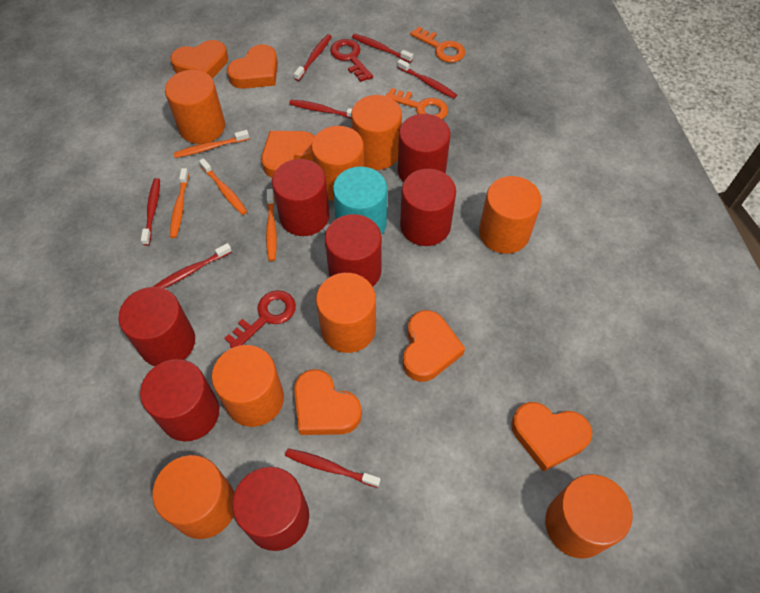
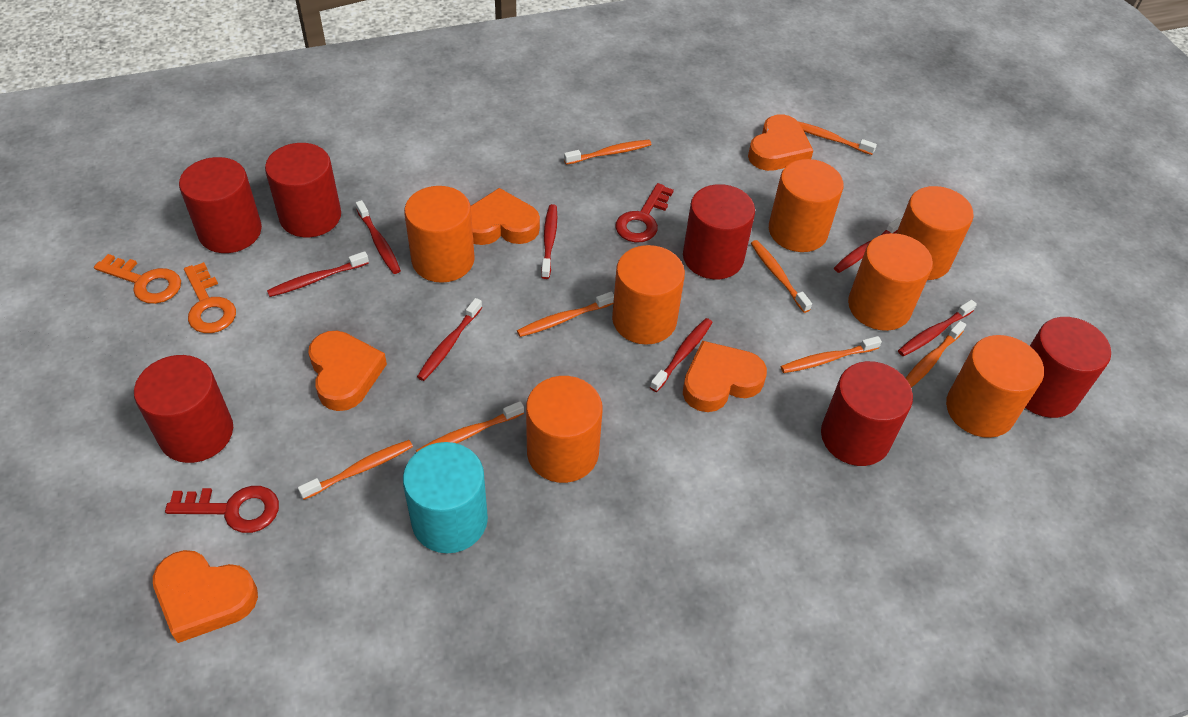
orange cylinder: [153,455,235,539] [165,70,225,144] [212,345,284,427] [311,126,364,201] [316,273,376,353] [351,95,402,170] [479,176,542,254] [545,474,633,559] = 8 -> [404,186,475,283] [526,376,603,483] [612,245,685,345] [769,159,844,252] [848,233,933,331] [896,186,974,280] [946,335,1044,438] = 7
orange heart: [170,40,228,79] [227,44,278,89] [261,131,315,178] [294,369,362,435] [403,310,465,382] [511,402,592,472] = 6 -> [153,550,258,643] [308,331,387,411] [471,188,540,245] [683,341,767,412] [748,114,814,171] = 5
orange toothbrush: [170,168,189,238] [173,130,249,158] [199,158,247,215] [266,189,277,261] = 4 -> [298,440,413,500] [416,401,524,452] [517,291,614,337] [564,140,651,165] [751,240,812,313] [781,336,882,373] [799,122,877,155] [906,321,966,388] = 8
red cylinder: [118,287,195,366] [140,359,219,441] [232,467,309,551] [272,159,330,236] [325,214,382,287] [398,114,450,182] [400,169,456,246] = 7 -> [134,355,233,463] [179,157,262,253] [265,143,341,237] [683,184,755,279] [821,361,913,466] [1025,317,1111,418] = 6

